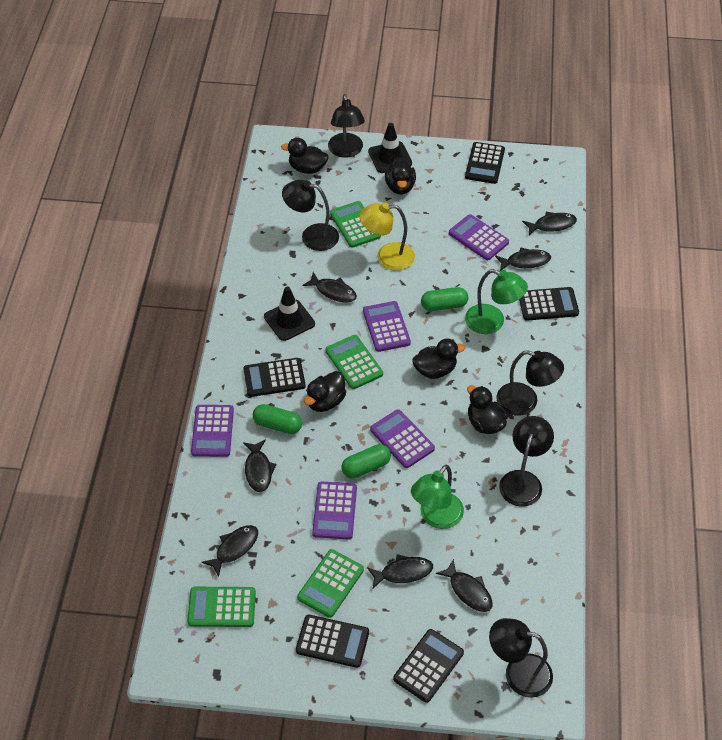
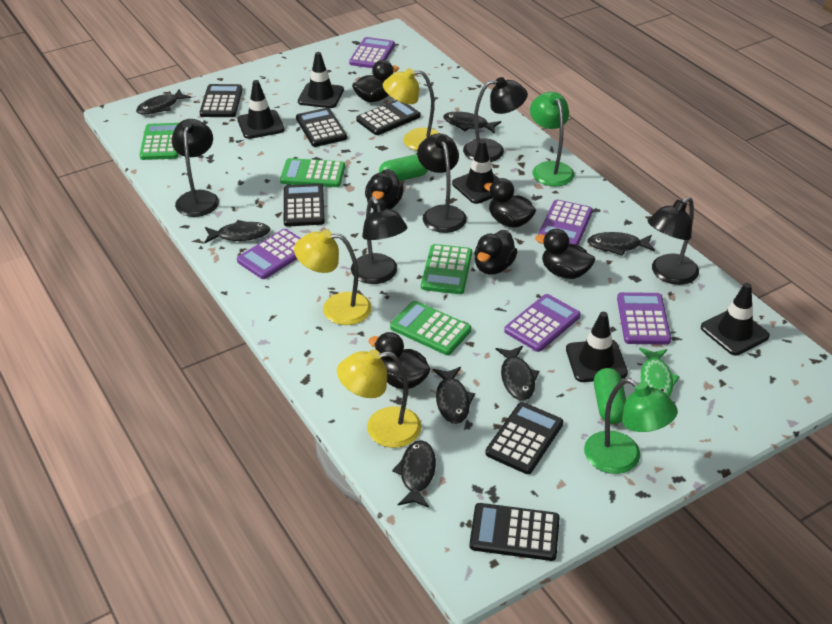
black calculator: [243,358,306,397] [296,615,369,668] [393,629,464,703] [465,142,505,184] [519,287,579,321] = 5 -> [200,84,243,117] [284,184,325,227] [296,108,347,147] [356,100,420,135] [469,503,560,561] [485,402,563,474] = 6
black duck: [281,138,328,174] [304,371,346,412] [385,156,416,195] [412,338,465,379] [467,385,508,434] = 5 -> [352,60,399,102] [365,169,404,209] [368,332,431,389] [474,230,518,275] [484,178,536,228] [535,229,595,279] = 6
black traffic cone: [264,287,315,341] [368,123,412,173] = 2 -> [237,80,284,139] [298,52,344,108] [452,140,499,204] [566,312,628,382] [701,283,770,355] = 5
green capsule: [253,404,302,434] [342,444,391,479] [421,287,468,311] = 3 -> [379,154,428,181] [594,368,626,424] = 2
green fish: none = 0 -> [639,348,680,397] = 1
yellow lamp: [359,202,415,271] = 1 -> [294,230,372,325] [337,349,421,448] [383,68,439,151] = 3

